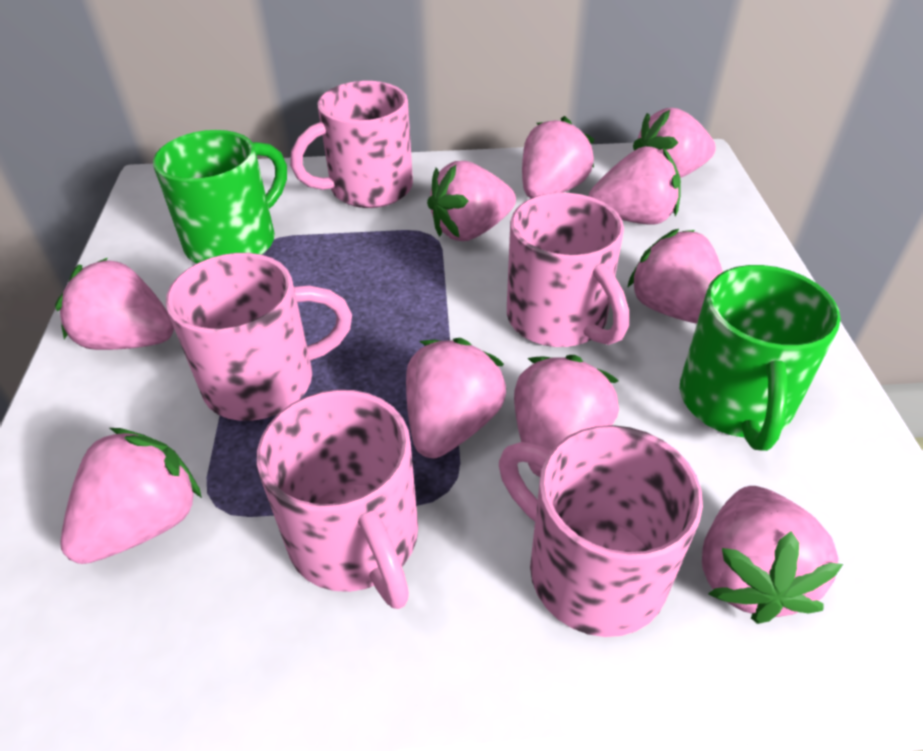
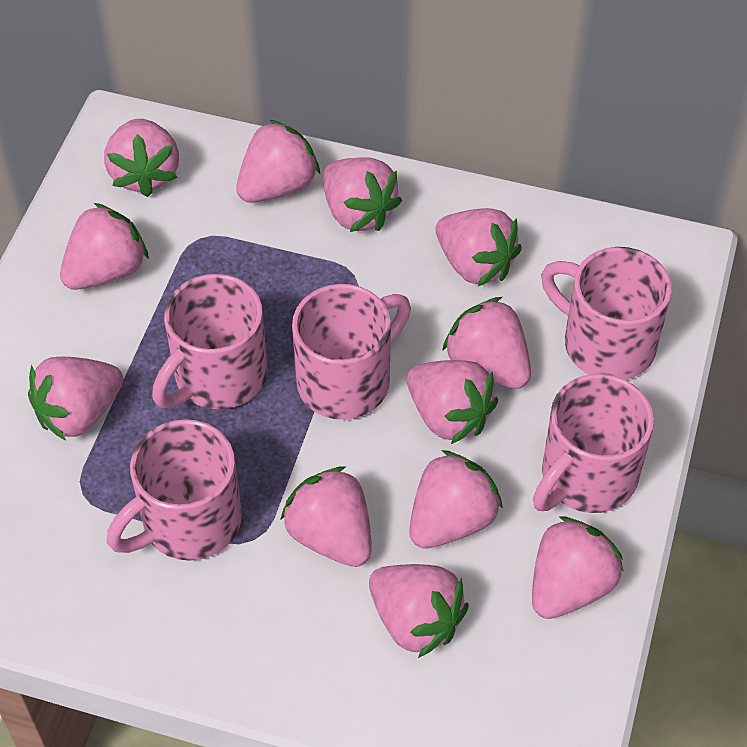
green mug: [153,130,287,263] [680,265,841,451] = 2 -> none = 0
pink strawberry: [55,258,174,350] [60,428,202,564] [406,338,506,458] [427,161,516,241] [514,355,619,477] [522,116,594,198] [589,146,681,225] [627,229,723,324] [633,108,716,178] [702,486,843,624] = 10 -> [28,357,123,441] [60,203,149,290] [104,119,179,197] [236,119,320,203] [280,466,372,567] [323,157,402,232] [369,564,469,658] [407,360,498,444] [409,450,503,549] [436,208,522,286] [442,297,531,389] [532,516,624,619] = 12

